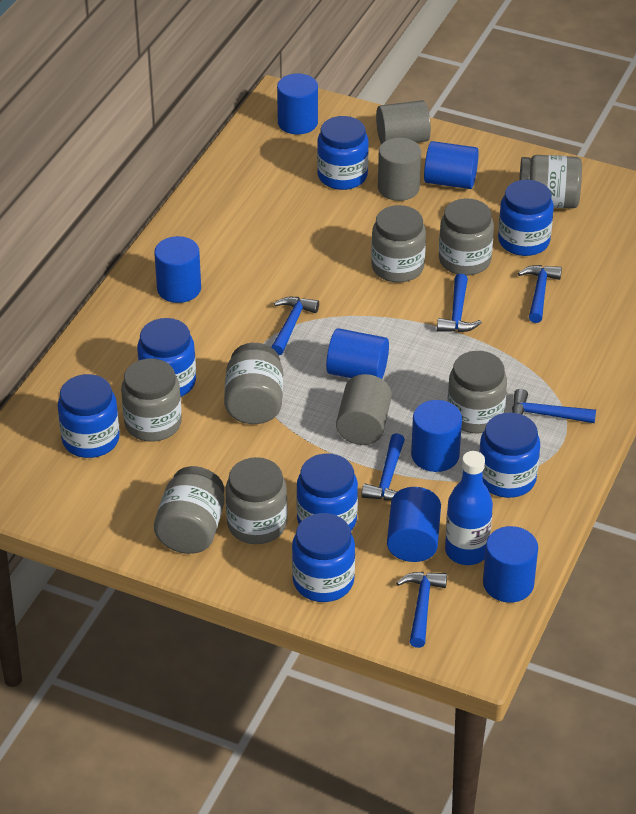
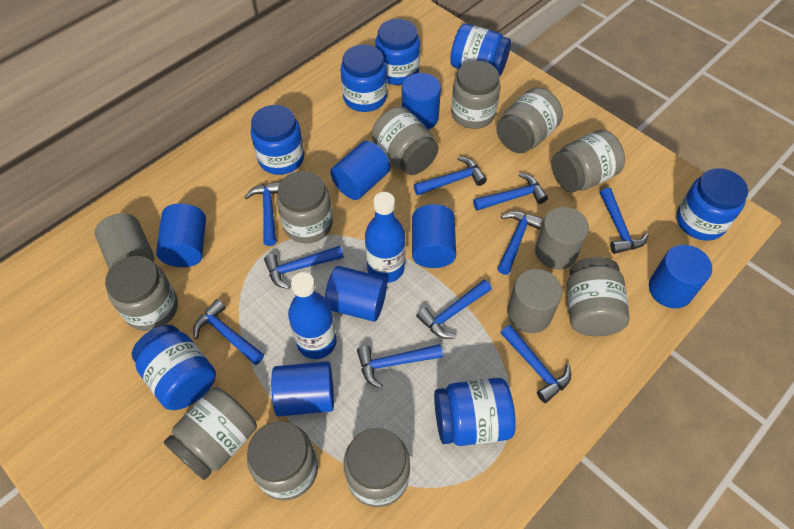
blue bottle: [445,451,493,565] = 1 -> [288,272,337,359] [365,192,405,283] = 2
blue hammer: [271,297,319,355] [361,433,405,501] [396,572,447,648] [437,274,482,332] [512,389,596,423] [518,265,562,323] = 6 -> [193,299,264,365] [244,181,281,246] [264,246,344,289] [357,344,443,388] [414,156,487,195] [416,279,492,339] [473,173,548,211] [497,211,543,275] [501,325,571,403] [600,188,649,254] = 10
grey jar: [121,359,182,442] [154,466,224,554] [224,343,283,424] [225,457,287,544] [371,205,426,283] [439,198,494,276] [447,351,507,433] [519,155,582,208] = 8 -> [105,256,178,331] [164,387,257,480] [247,421,318,500] [277,171,333,243] [344,428,410,507] [372,107,438,175] [451,61,500,129] [496,88,563,153] [551,130,625,192] [567,257,629,336] = 10

